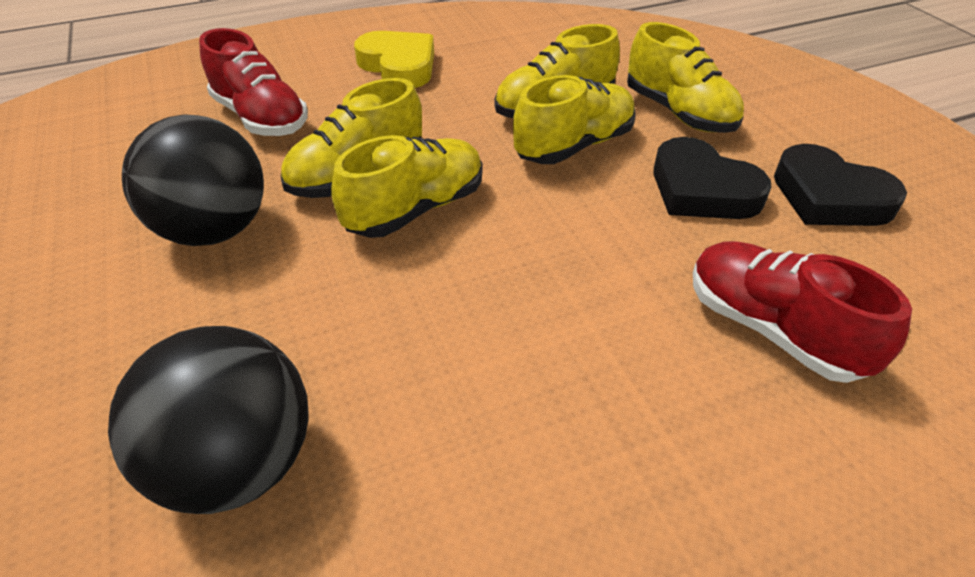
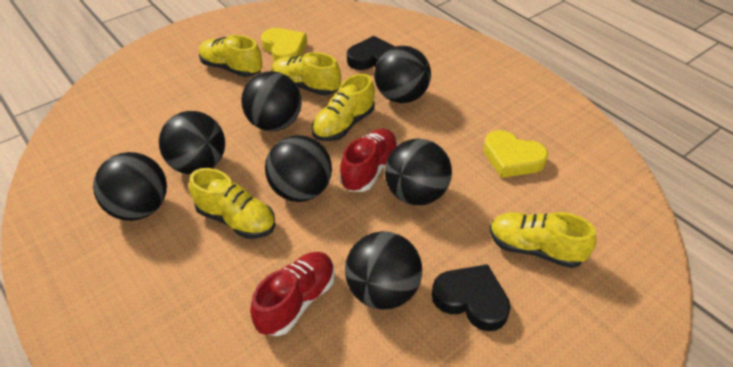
black ball: [108,326,309,514] [122,114,264,246] = 2 -> [93,152,167,221] [159,111,225,175] [241,71,302,131] [265,135,332,202] [345,231,422,310] [374,46,431,103] [385,138,452,205] = 7
yellow heart: [354,31,434,88] = 1 -> [261,28,307,62] [483,130,548,178] = 2

